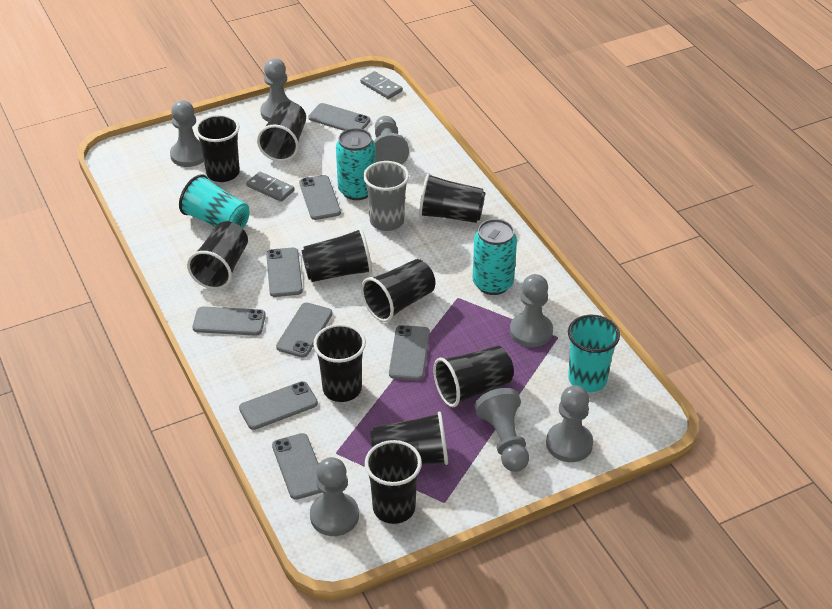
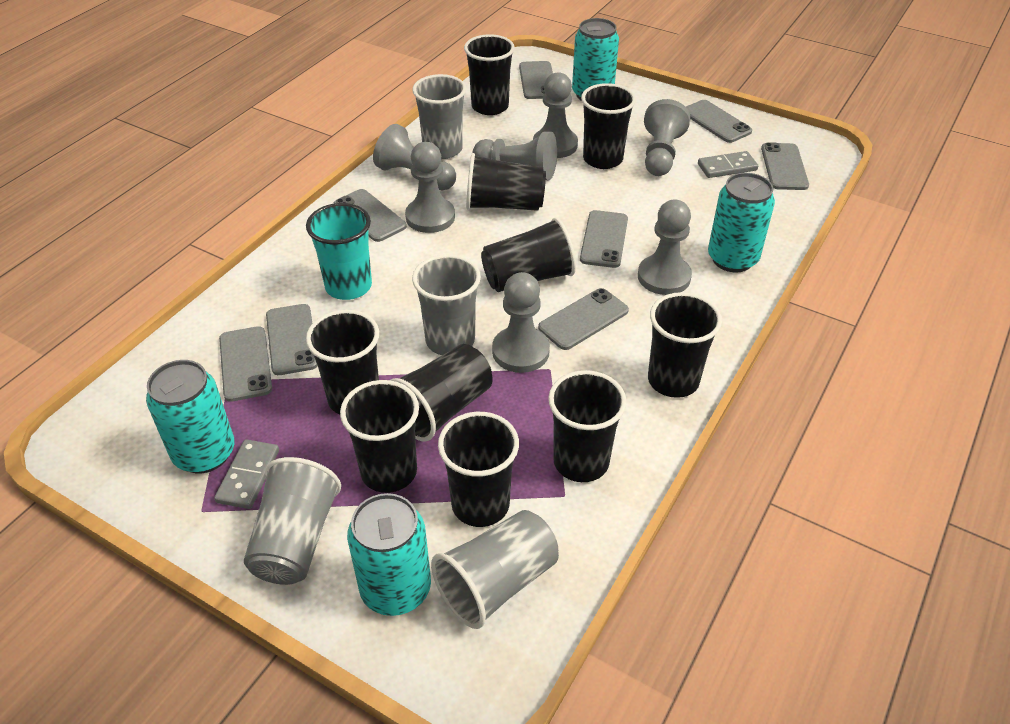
grey cup: [363,161,409,231] = 1 -> [244,457,341,585] [412,74,466,159] [412,254,481,355] [431,510,559,629] = 4
turquoise can: [336,128,376,200] [473,219,517,295] = 2 -> [146,360,235,474] [347,493,431,616] [572,18,619,101] [708,173,775,272] = 4
turquoise cup: [179,174,250,228] [568,315,620,392] = 2 -> [306,203,372,300] = 1

